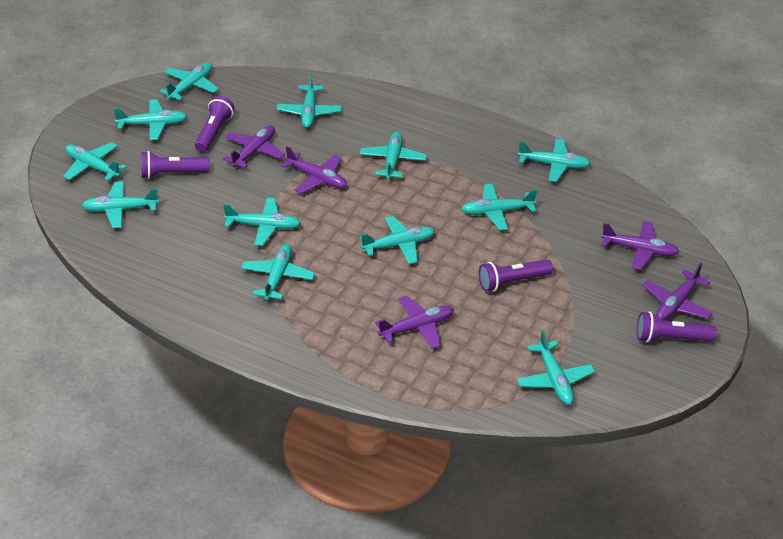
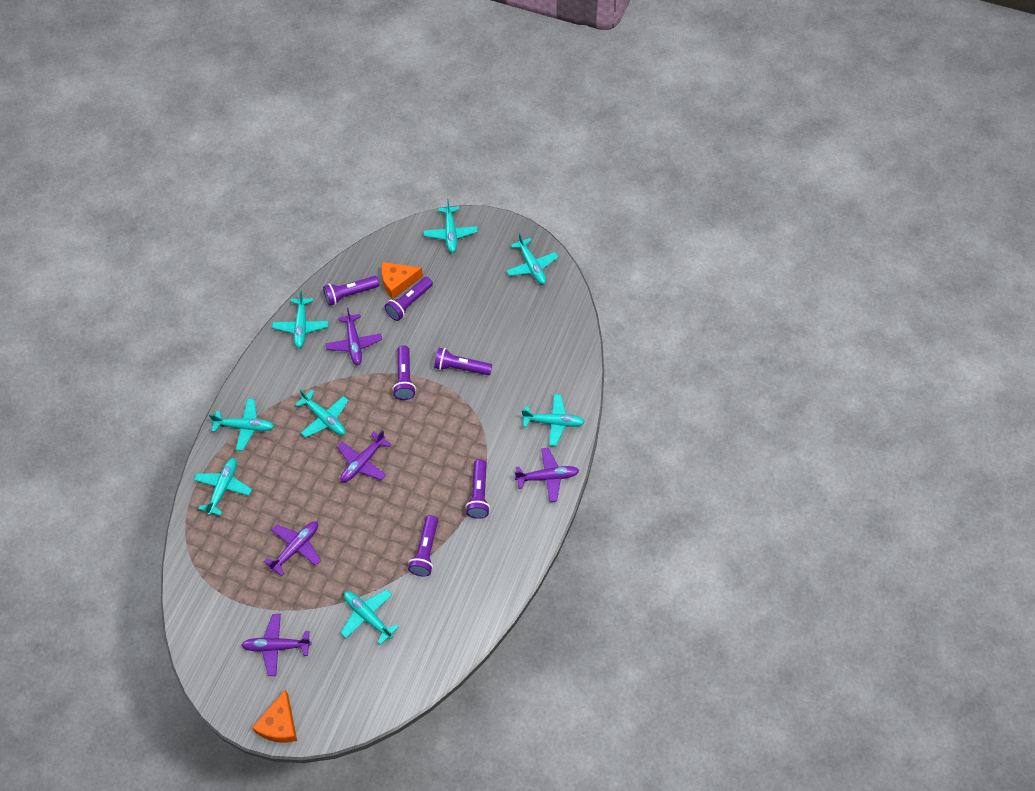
orange cheese: none = 0 -> [252,690,297,742] [382,262,423,299] = 2
purple flashlight: [141,151,210,179] [195,96,234,152] [479,259,553,292] [637,312,717,343] = 4 -> [323,276,379,306] [385,277,433,321] [392,345,416,400] [408,515,438,577] [434,348,492,375] [466,459,490,519] = 6
turquoise plane: [63,142,127,181] [81,181,159,228] [113,99,187,140] [160,62,219,100] [223,198,301,246] [241,244,315,300] [277,73,341,128] [359,132,427,179] [360,216,435,264] [461,184,537,230] [517,330,595,405] [518,139,591,182] = 12 -> [194,458,252,516] [209,399,275,451] [272,290,329,349] [295,389,349,438] [341,590,399,645] [424,199,478,253] [506,233,558,285] [522,394,585,446] = 8

